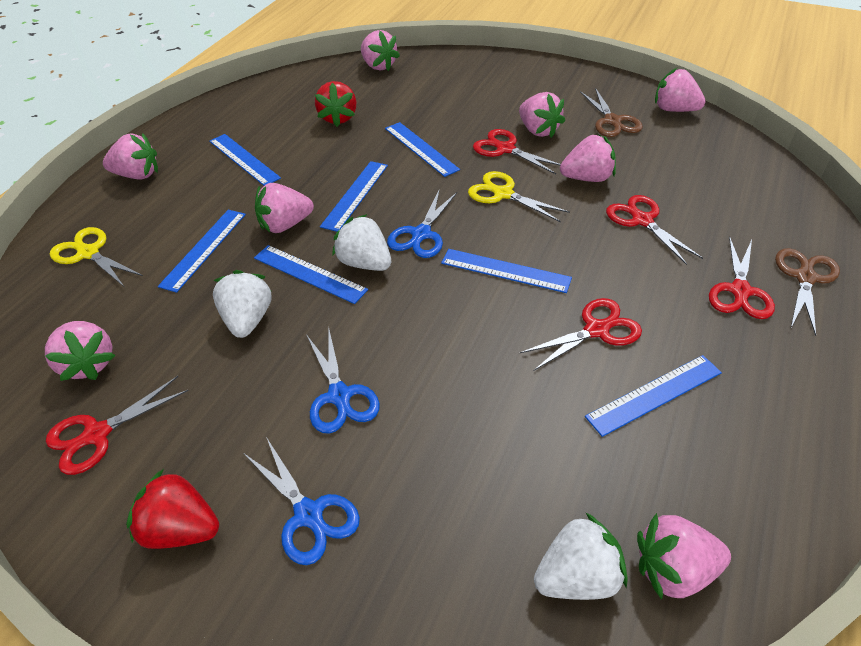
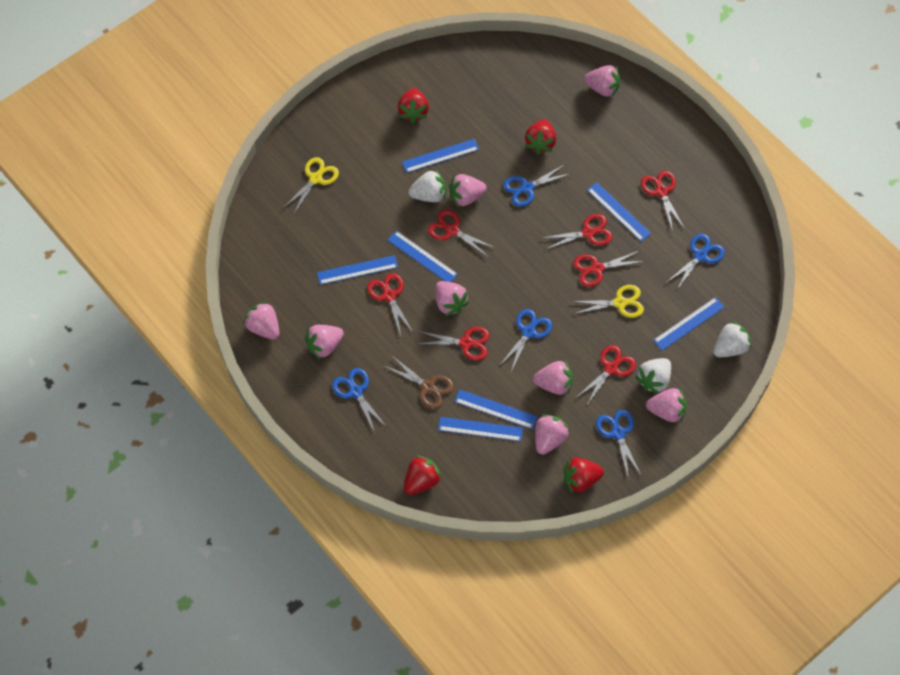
blue scissors: [243,437,360,565] [306,330,380,434] [387,189,457,258] = 3 -> [332,368,387,433] [499,309,552,374] [503,164,572,207] [596,410,641,480] [667,234,725,291] = 5
brown scissors: [580,88,643,137] [775,248,840,336] = 2 -> [384,356,454,409] = 1
red scissors: [46,376,189,475] [473,129,561,174] [520,298,642,370] [606,195,703,265] [709,236,775,319] = 5 -> [367,273,413,336] [418,327,490,361] [428,210,495,257] [542,214,613,250] [573,250,645,287] [577,345,636,406] [641,171,685,232] = 7
red strawberry: [126,469,219,549] [315,81,357,127] = 2 -> [398,88,429,123] [404,455,442,495] [525,120,556,154] [563,458,604,493] = 4

